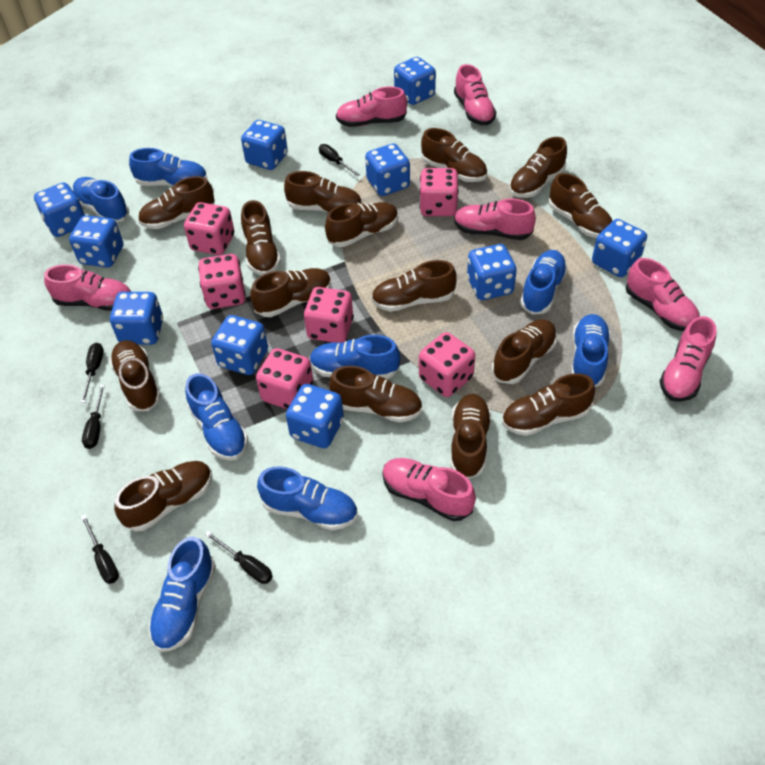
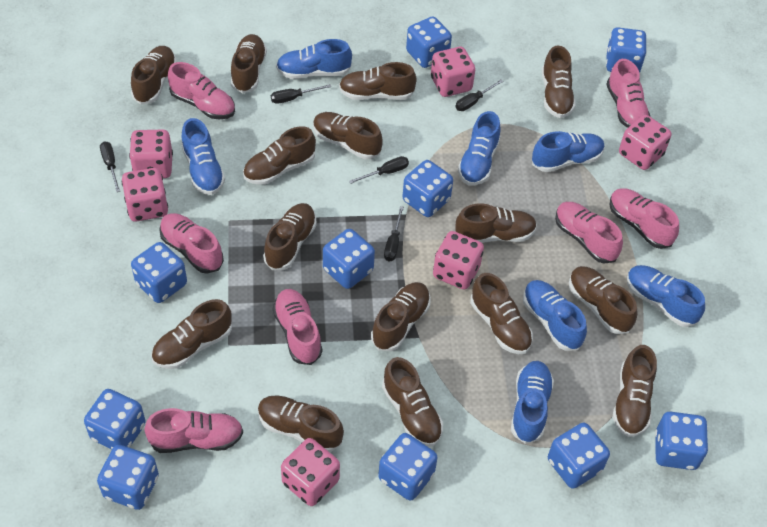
blue shoe: [73,177,129,223] [129,148,207,186] [148,537,216,652] [185,373,248,461] [257,466,358,530] [310,335,400,379] [520,250,568,315] [571,314,610,387] = 8 -> [181,118,225,195] [276,39,352,79] [458,111,501,186] [511,361,554,444] [523,280,587,351] [532,131,605,172] [627,265,705,327] = 7

